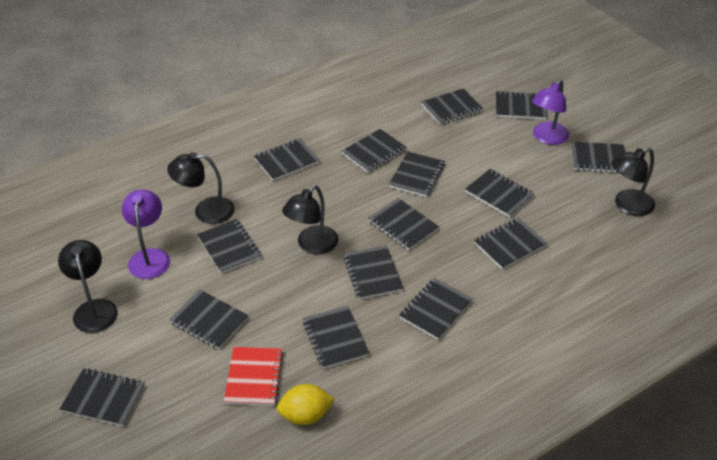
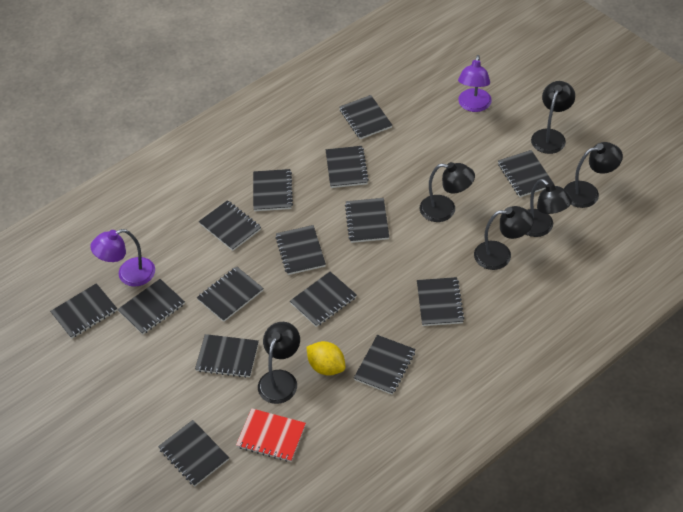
black lamp: [58,240,118,333] [167,152,235,224] [282,185,338,255] [611,147,655,216] = 4 -> [258,322,300,404] [420,162,475,222] [474,206,534,270] [526,179,572,237] [531,81,575,154] [564,142,623,208] = 6

